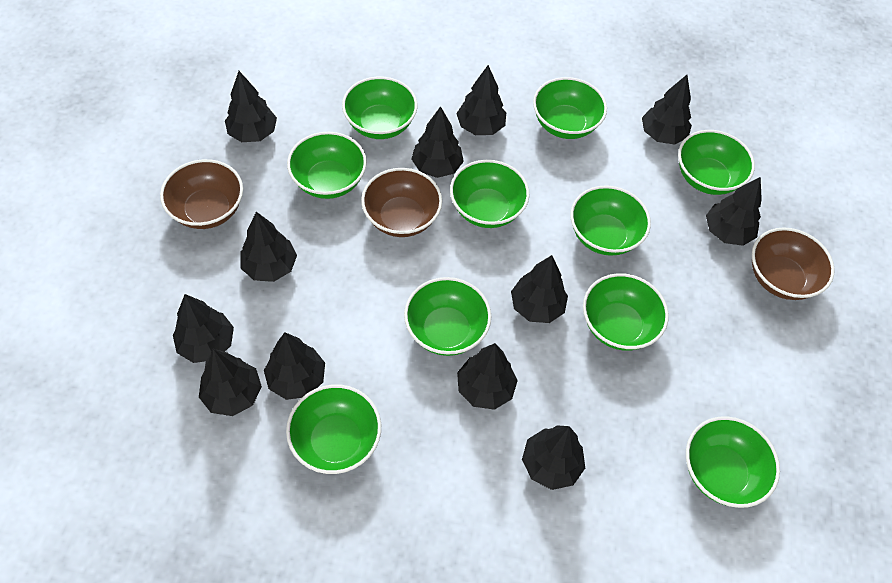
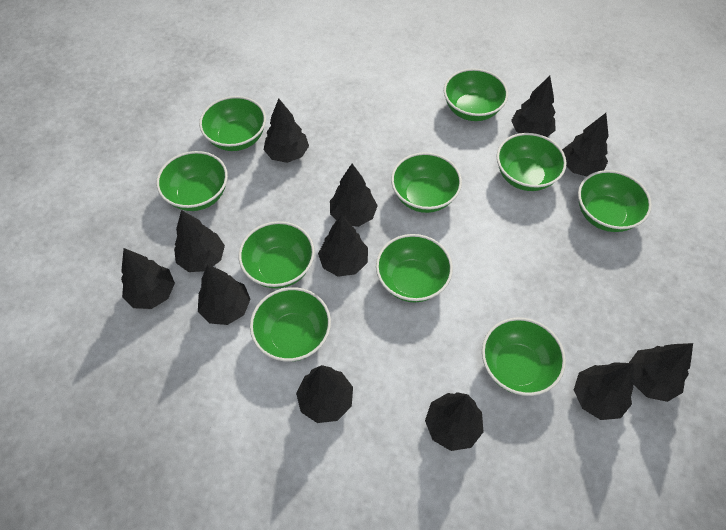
brown bowl: [160,159,243,229] [361,168,442,237] [752,227,835,300] = 3 -> none = 0

